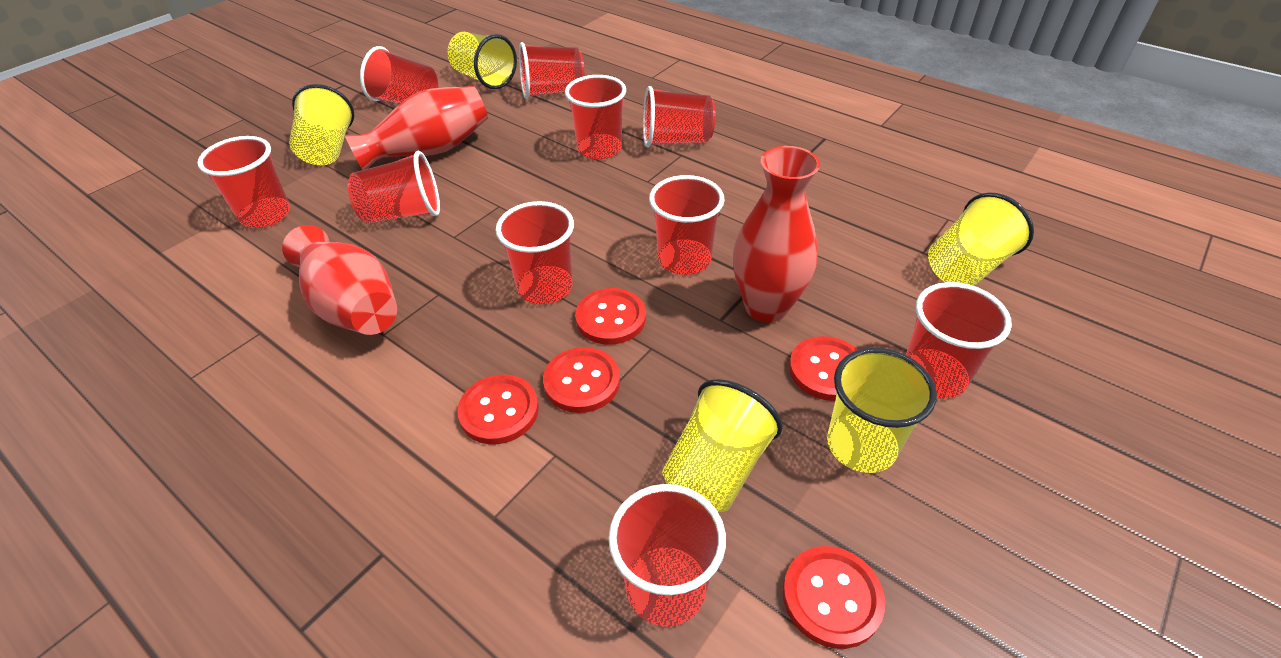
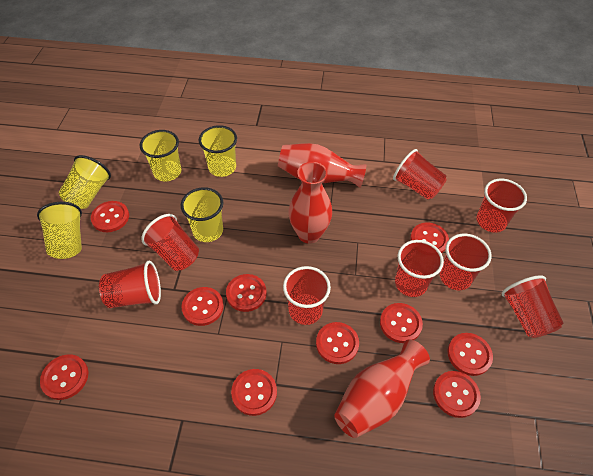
red button: [457,375,539,444] [543,347,620,413] [575,288,646,345] [783,546,885,649] [789,336,858,401] = 5 -> [40,354,88,400] [91,201,129,232] [182,287,224,326] [226,274,267,312] [231,369,277,416] [316,322,359,364] [380,303,423,343] [410,222,449,253] [433,371,481,418] [448,333,493,376] = 10
red cup: [197,136,290,228] [347,151,440,223] [360,46,438,103] [495,201,574,304] [519,42,584,99] [565,75,626,159] [608,484,726,627] [643,86,715,148] [649,175,725,275] [906,282,1012,399] = 10 -> [99,260,161,308] [141,214,199,271] [283,266,331,325] [393,149,447,199] [395,240,444,297] [440,234,492,290] [477,179,527,233] [501,275,563,338] = 8

